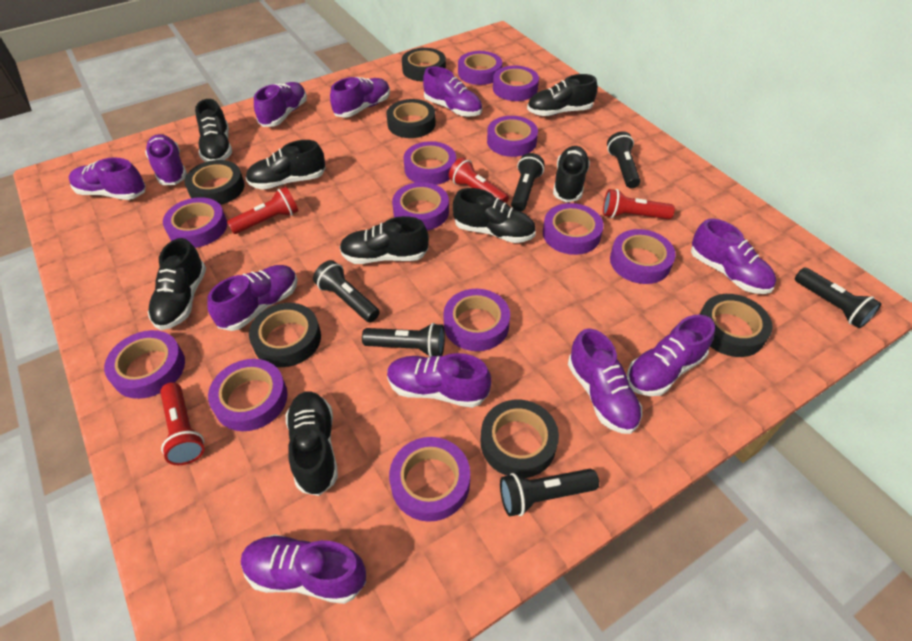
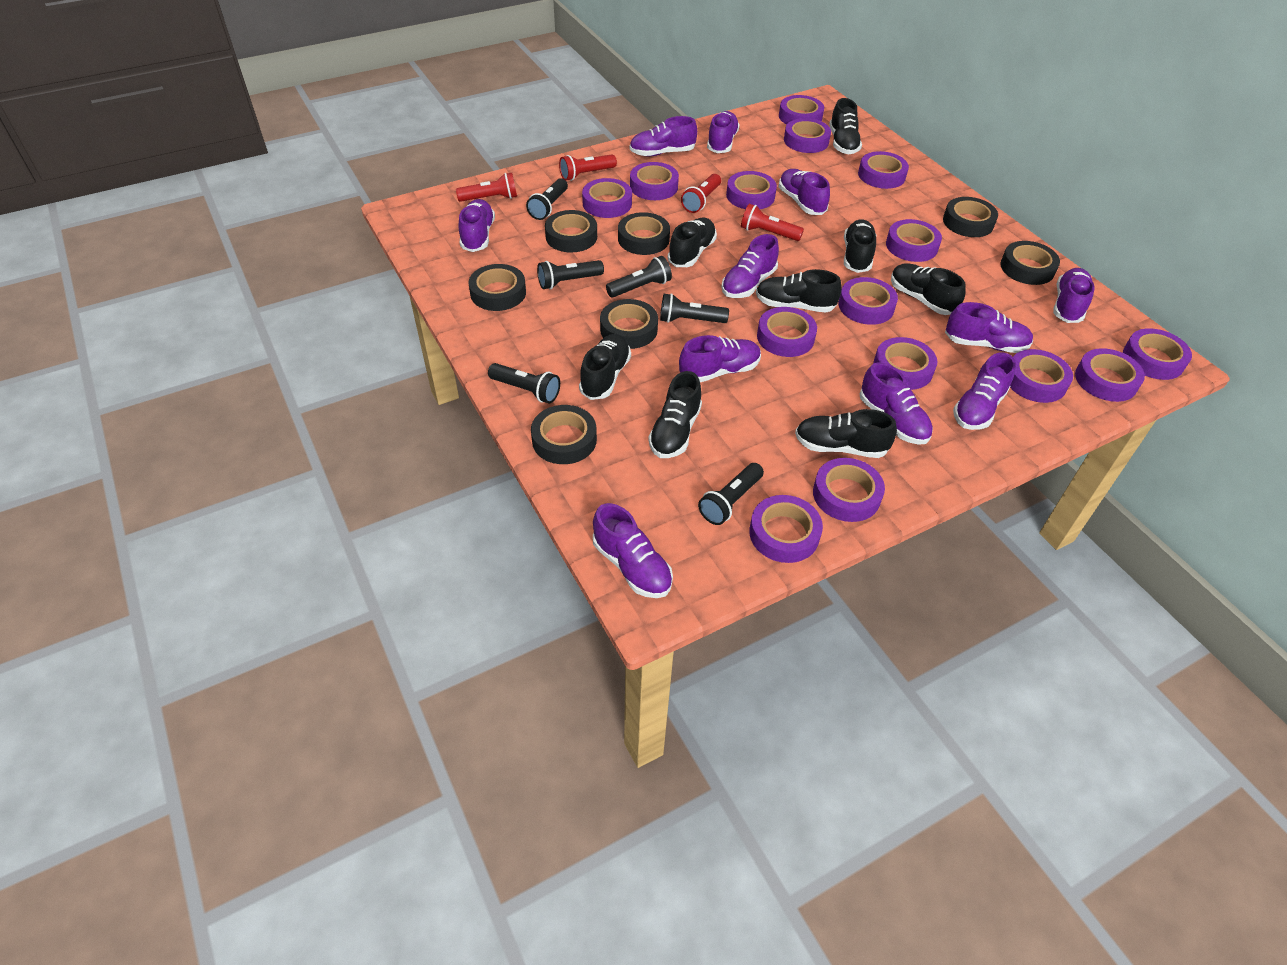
black tape: [184,160,245,205] [249,303,321,367] [386,99,436,138] [402,48,446,81] [481,399,559,478] [699,294,773,357] = 6 -> [468,264,526,311] [531,405,597,464] [545,210,597,252] [600,299,658,349] [618,212,670,255] [943,197,998,237] [1000,241,1060,285] = 7
purple tape: [104,330,185,399] [163,197,227,248] [208,359,288,431] [389,437,470,522] [392,182,449,230] [403,141,456,185] [443,289,510,351] [458,51,502,85] [487,116,538,157] [493,66,539,101] [543,203,604,255] [610,229,676,284] = 12 -> [582,178,632,218] [630,162,679,200] [726,171,777,209] [749,495,823,563] [757,307,817,357] [779,95,824,124] [784,118,831,153] [813,458,885,522] [839,277,898,325] [858,151,909,189] [873,337,937,390] [886,219,942,262] [1010,349,1073,403] [1075,348,1145,402] [1123,328,1192,380] = 15

